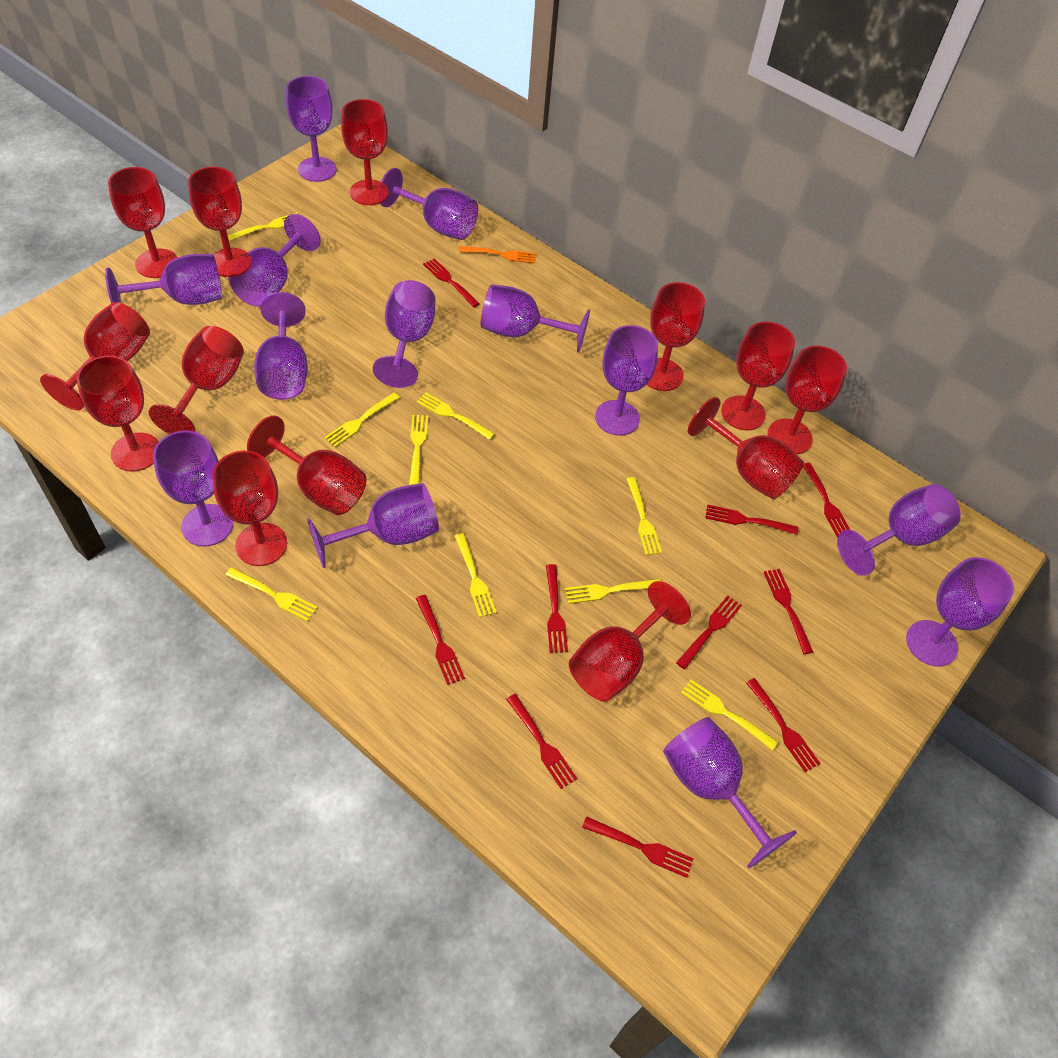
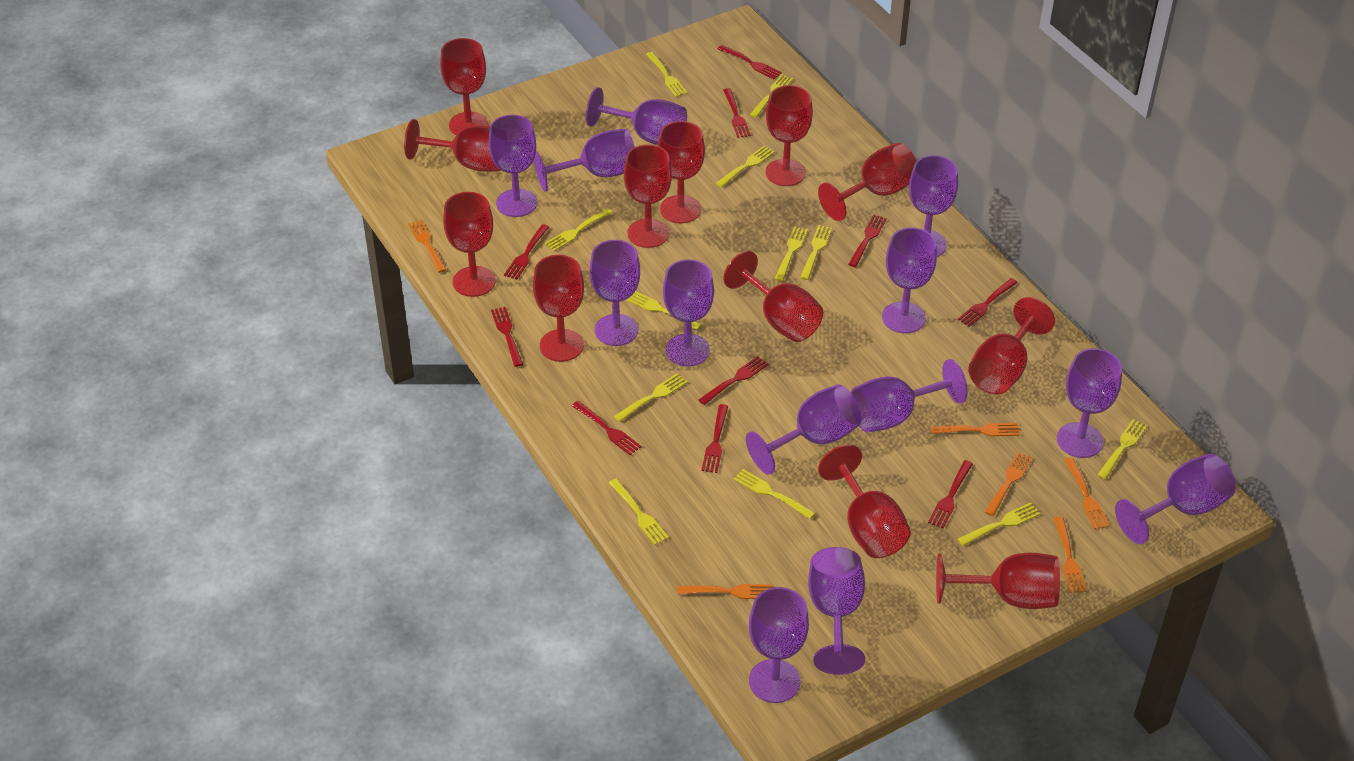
orange fork: [459,246,536,263] = 1 -> [408,220,446,273] [677,584,773,599] [930,423,1020,436] [985,452,1033,516] [1054,516,1086,593] [1064,458,1110,529] = 6
red goblet: [40,302,150,411] [76,356,159,471] [108,167,177,278] [149,326,244,434] [188,167,247,277] [212,451,287,566] [247,416,367,515] [341,99,388,205] [569,581,691,702] [647,282,705,391] [688,397,804,499] [721,322,795,430] [768,346,847,454] = 13 -> [404,119,501,172] [440,38,488,135] [443,192,495,297] [533,255,584,362] [624,144,672,248] [658,121,705,224] [723,251,823,342] [766,85,813,186] [818,143,916,221] [818,444,911,558] [936,553,1060,609] [968,297,1055,395] = 12
yellow fork: [226,567,318,622] [228,212,298,241] [324,393,400,447] [409,415,428,485] [417,393,495,440] [455,533,497,618] [565,579,661,604] [627,477,662,555] [681,679,778,750] = 9 -> [545,208,613,251] [609,478,669,545] [614,373,687,422] [626,291,702,330] [646,52,688,97] [716,146,775,187] [733,469,815,519] [750,74,793,118] [775,226,808,281] [800,225,832,280] [958,502,1041,546] [1097,419,1147,479] = 12

